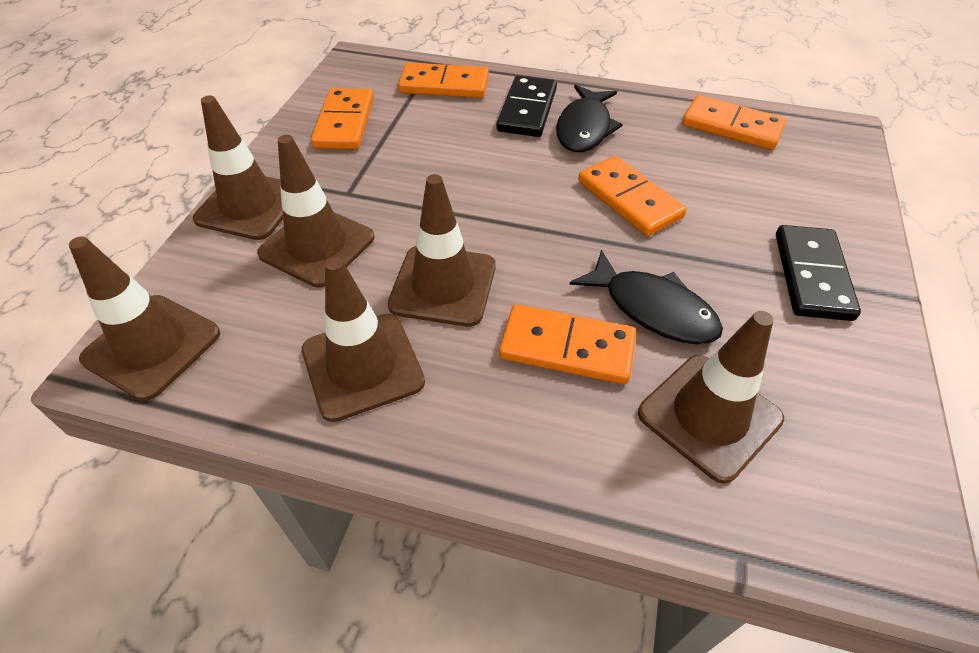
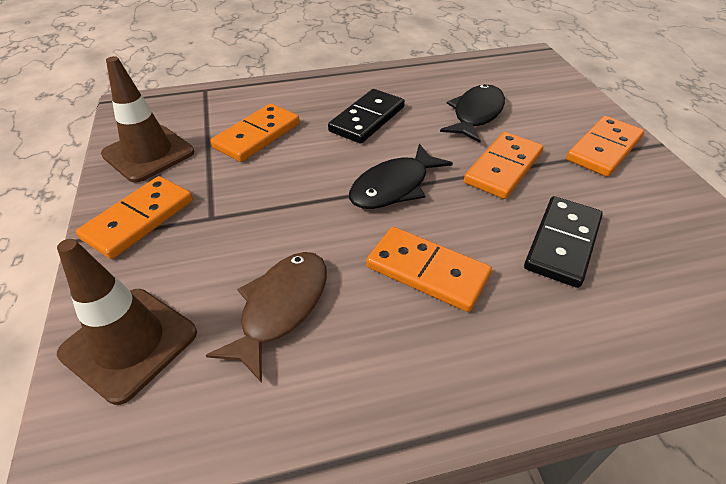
brown fish: none = 0 -> [206,252,327,383] = 1
brown traffic cone: [69,236,220,401] [193,96,283,240] [257,135,374,287] [302,257,425,422] [388,174,496,327] [638,311,784,484] = 6 -> [57,239,197,405] [101,56,194,183] = 2

